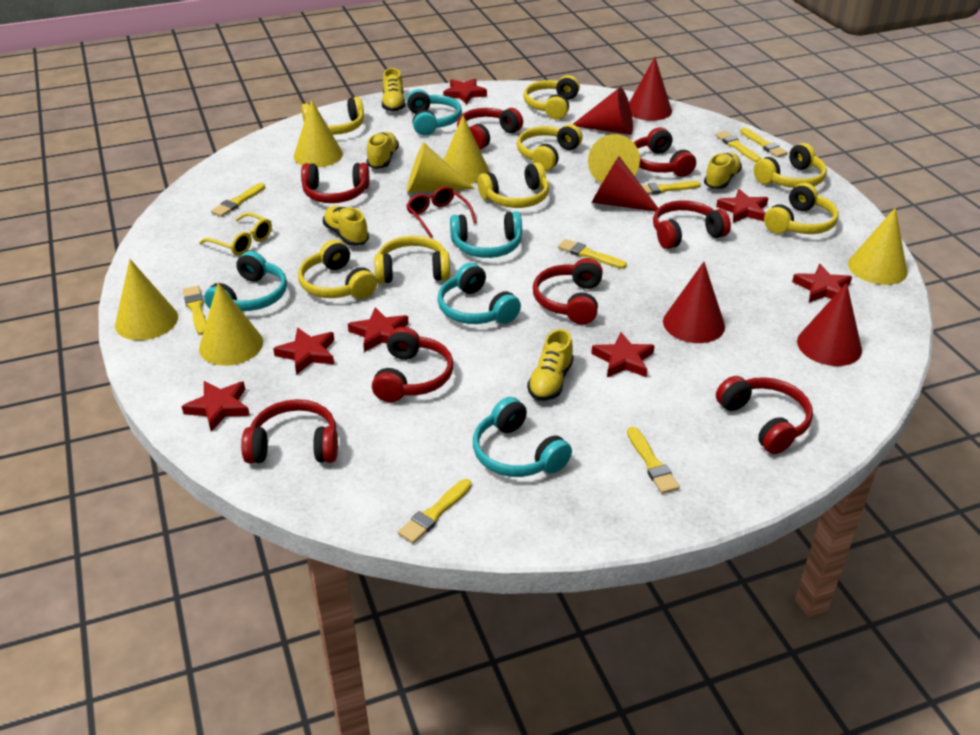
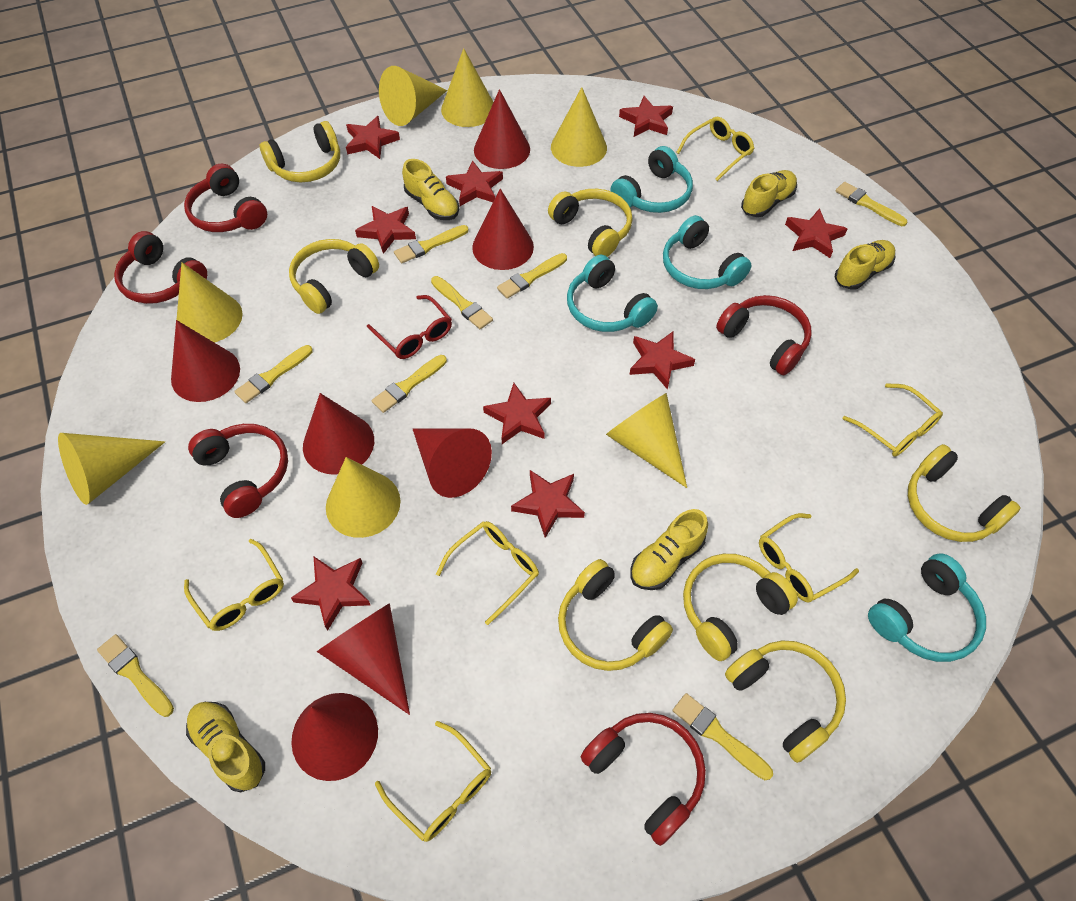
red cone: [573,87,633,135] [591,156,658,211] [629,57,672,121] [663,262,725,343] [797,283,862,366] = 5 -> [171,320,240,402] [291,693,378,781] [303,393,374,475] [317,603,410,715] [413,429,492,498] [472,189,534,270] [474,89,530,169] = 7
red headphones: [241,399,338,464] [301,163,369,203] [372,327,453,402] [457,108,523,149] [533,258,603,324] [634,127,696,177] [653,200,731,249] [716,376,813,454] = 8 -> [114,231,207,304] [184,164,267,232] [188,424,288,518] [581,713,706,846] [716,295,812,375] = 5
red star: [182,381,250,431] [273,328,334,375] [348,307,409,352] [443,79,487,104] [591,332,655,377] [716,189,768,223] [792,264,852,302] = 7 -> [291,556,370,631] [346,116,400,159] [355,206,416,254] [446,160,503,206] [483,383,551,444] [511,470,585,538] [619,96,673,137] [629,332,695,390] [785,208,848,258] = 9
turquoise headphones: [204,251,287,311] [406,89,462,136] [437,263,521,324] [450,211,522,258] [473,397,572,477] = 5 -> [567,255,658,332] [610,146,693,213] [663,215,752,289] [868,553,986,662] = 4
yellow glasses: [199,212,272,256] = 1 -> [184,539,284,631] [375,721,491,842] [436,521,539,625] [676,117,755,181] [759,513,859,602] [843,383,943,457] = 6
yellow headphones: [298,240,377,299] [302,97,364,135] [374,236,450,284] [477,162,549,208] [517,124,583,171] [523,75,580,120] [754,143,827,188] [764,183,839,234] = 8 -> [260,121,340,182] [289,239,379,314] [548,189,633,257] [558,559,673,671] [683,554,798,661] [725,641,846,763] [908,444,1020,542] = 7

